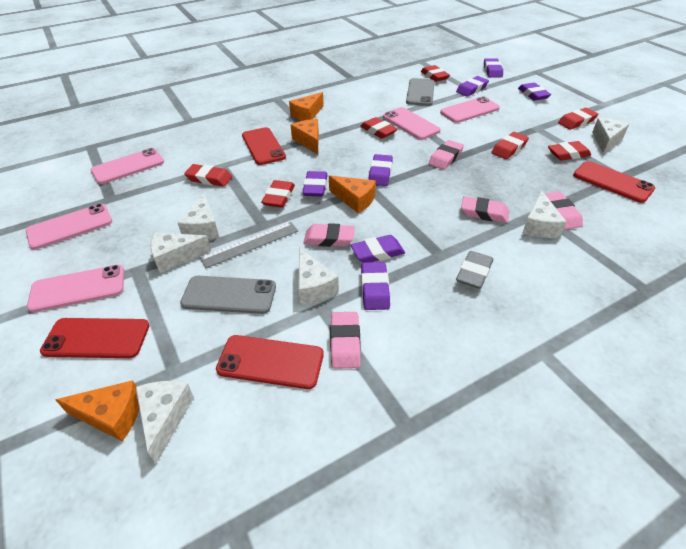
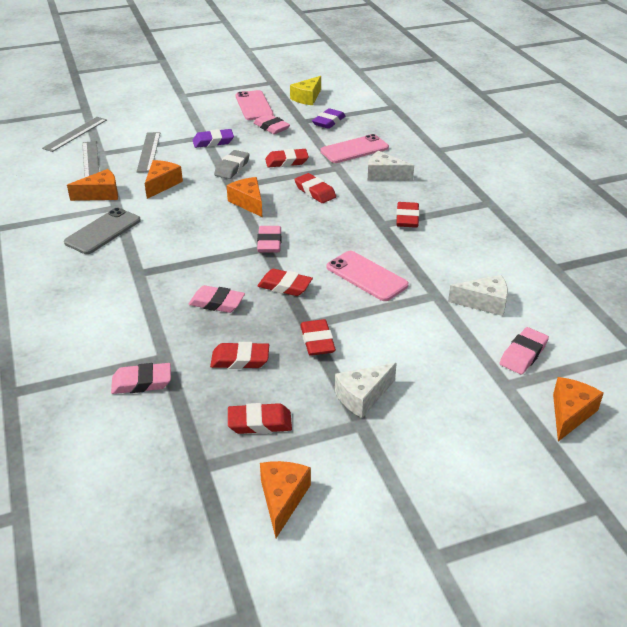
grey phone: [180,276,276,314] [406,78,435,106] = 2 -> [64,208,141,254] = 1
grey ruler: [200,222,298,268] = 1 -> [42,117,107,152] [82,141,99,177] [137,132,160,172] = 3
orange cheese: [55,380,139,441] [289,92,324,121] [291,119,319,154] [329,175,376,213] = 4 -> [67,169,118,201] [145,160,183,199] [227,177,262,217] [260,461,311,538] [553,377,604,442] = 5
pink phone: [26,204,112,250] [27,265,124,312] [90,148,164,184] [383,107,441,140] [440,96,500,123] = 5 -> [236,90,274,120] [320,134,389,163] [327,251,409,301] = 3
purple eraser: [302,171,327,196] [351,235,405,262] [361,262,390,310] [368,154,393,186] [456,76,489,96] [484,58,503,77] [518,83,551,101] = 7 -> [193,129,234,148] [312,108,345,129] = 2
red phone: [40,318,150,358] [216,335,324,389] [242,127,286,165] [573,161,655,203] = 4 -> none = 0
white cheese: [135,381,194,464] [150,232,211,273] [178,193,219,239] [298,248,339,304] [523,191,567,238] [592,118,629,154] = 6 -> [335,363,397,418] [368,151,414,181] [448,275,508,316] = 3
yellow cheese: none = 0 -> [290,76,321,105] = 1

